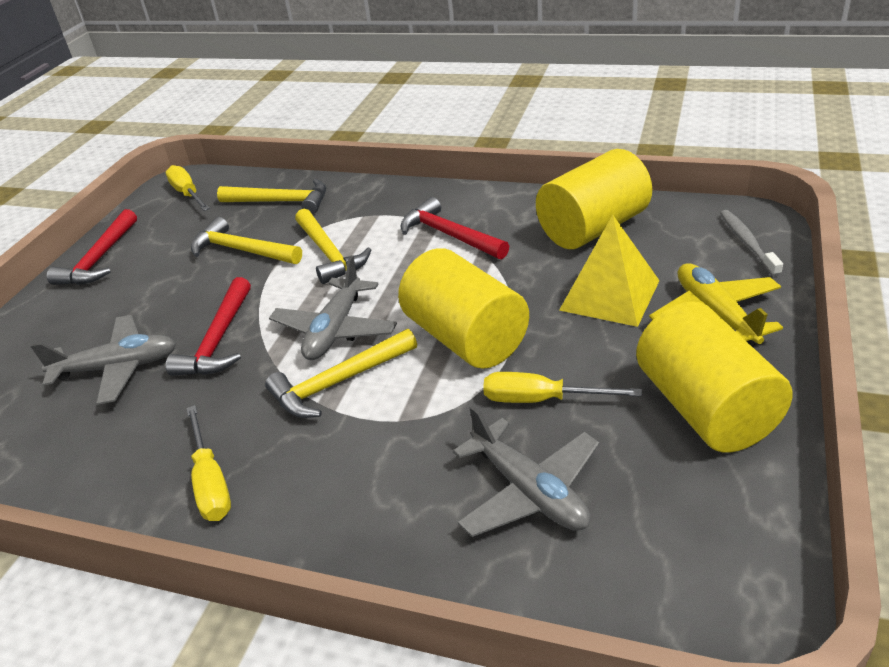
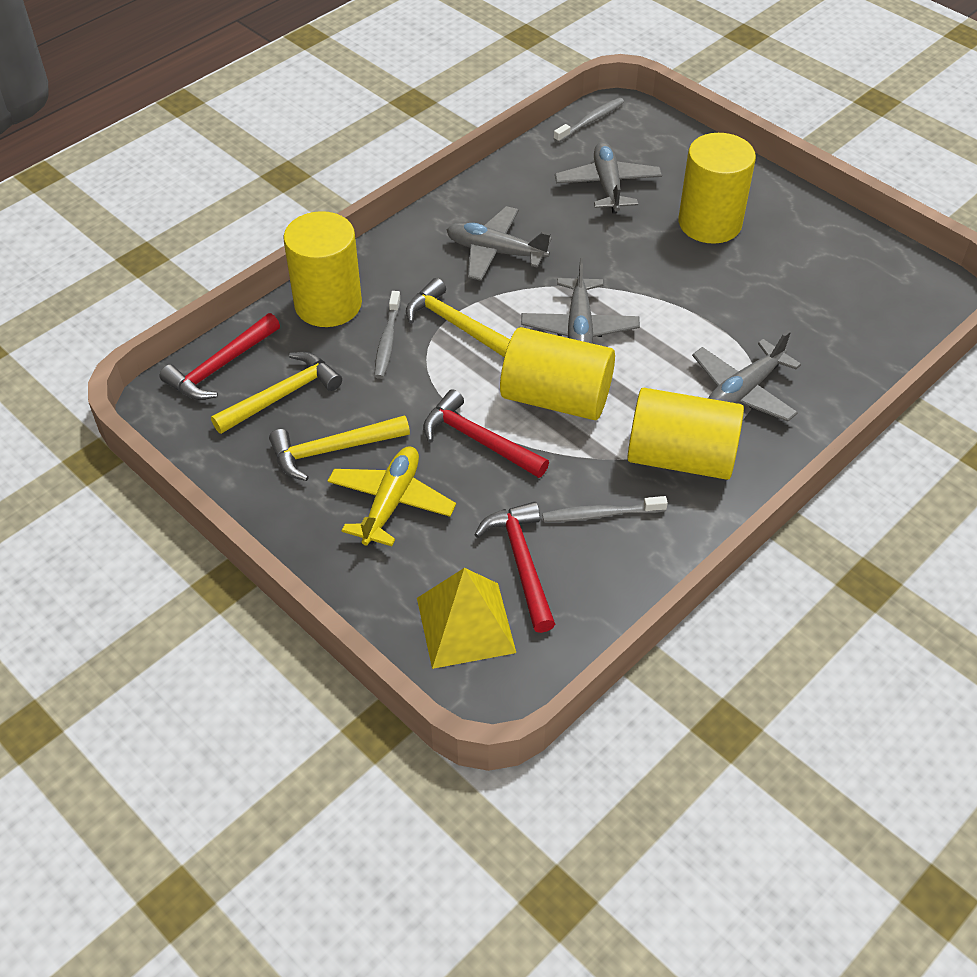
grey plane: [30,315,176,405] [269,255,397,360] [453,406,599,537] = 3 -> [447,206,552,281] [521,258,640,343] [555,142,662,214] [692,330,801,422] = 4
grey toothbrush: [720,210,783,277] = 1 -> [374,291,401,379] [542,496,668,522] [553,98,624,143] = 3
yellow cylinder: [398,248,529,369] [536,149,652,249] [636,301,793,453] = 3 -> [283,211,362,327] [500,327,615,420] [627,388,744,480] [679,133,756,244] = 4
yellow hammer: [191,217,302,264] [217,179,326,214] [265,329,417,418] [295,209,371,284] = 4 -> [211,352,342,434] [269,415,410,481] [406,278,510,357] = 3
yellow screwdriver: [166,165,210,211] [186,405,231,521] [483,372,642,403] = 3 -> none = 0

